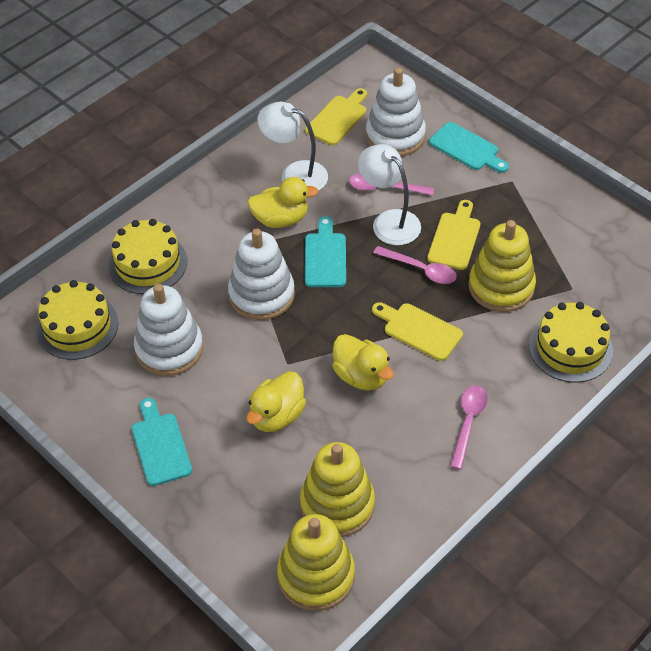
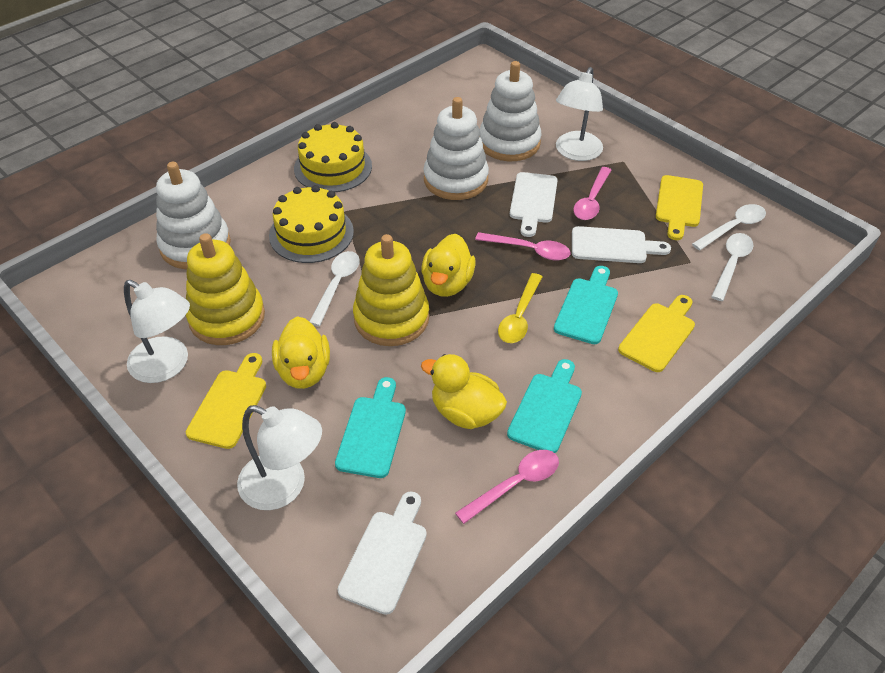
white cutting board: none = 0 -> [338,492,427,615] [510,172,558,237] [572,226,671,263] = 3
white lamp: [257,102,328,191] [358,144,421,245] = 2 -> [124,280,190,383] [237,405,322,510] [556,67,603,161] = 3
white spoon: none = 0 -> [309,251,360,326] [692,204,766,251] [711,233,754,301] = 3
yellow cake: [36,280,118,360] [108,219,187,294] [529,302,613,382] = 3 -> [269,185,354,263] [294,122,372,192] = 2
yellow spoon: none = 0 -> [498,273,542,343] = 1
yellow stacking toy: [277,514,355,611] [300,442,375,537] [469,220,536,312] = 3 -> [186,233,265,345] [353,234,429,346] = 2

